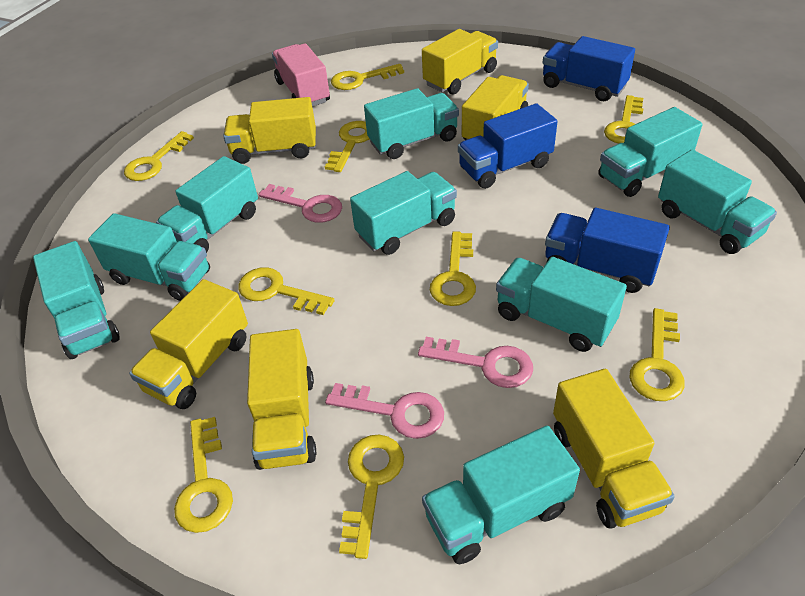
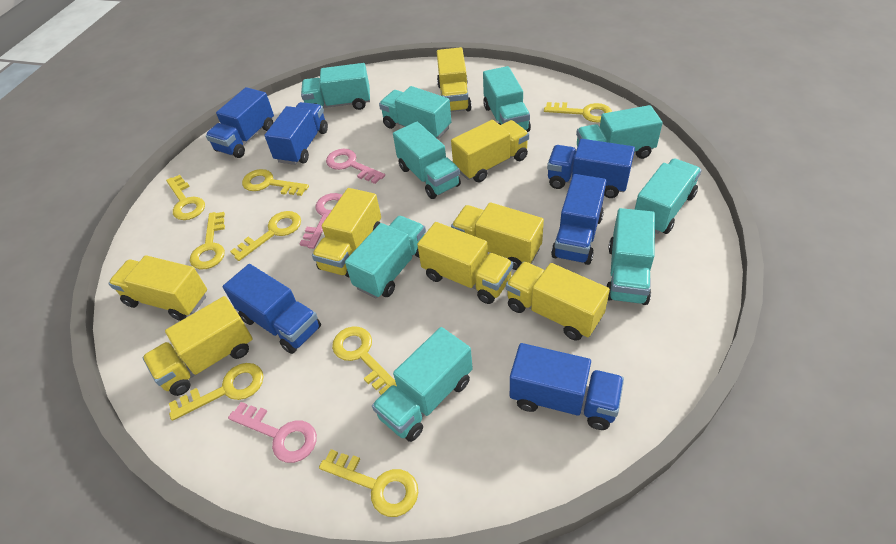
blue truck: [458,103,558,189] [543,36,635,101] [545,208,670,293] = 3 -> [206,87,274,158] [223,264,321,354] [265,102,328,165] [510,343,624,430] [547,139,635,198] [551,174,606,265] = 6
pink truck: [272,43,330,106] = 1 -> none = 0
yellow key: [124,131,194,181] [174,417,233,533] [238,267,335,315] [325,121,370,172] [331,64,404,90] [339,435,404,559] [430,232,476,306] [604,95,644,143] [630,308,685,401] = 9 -> [166,175,205,220] [169,363,263,421] [190,212,225,270] [230,211,301,261] [242,169,309,196] [319,449,418,517] [332,326,397,395] [544,102,612,122] = 8
yellow truck: [129,279,248,409] [223,97,316,164] [247,329,316,470] [422,29,498,95] [462,75,529,140] [553,369,675,529] = 6 -> [108,255,207,321] [142,296,253,396] [312,188,381,278] [417,222,513,304] [437,47,472,112] [451,120,529,182] [451,202,544,270] [506,262,610,341] = 8

